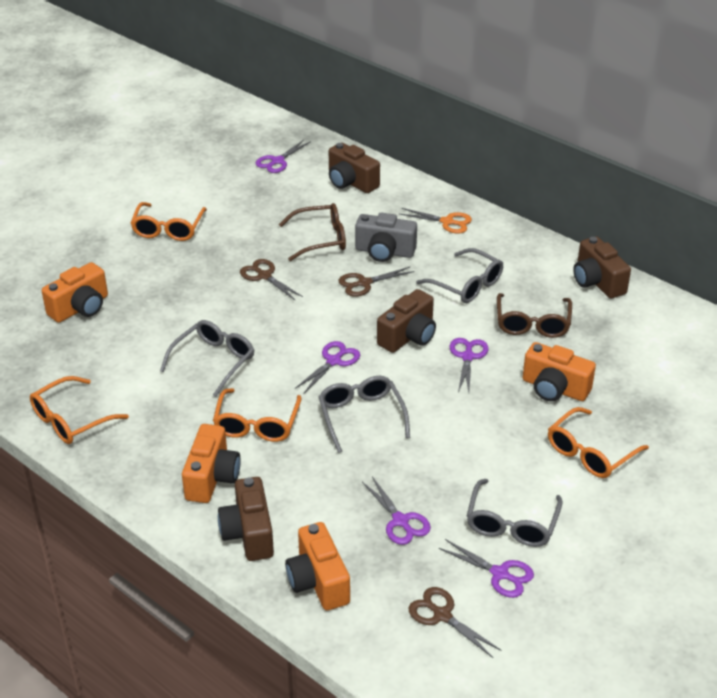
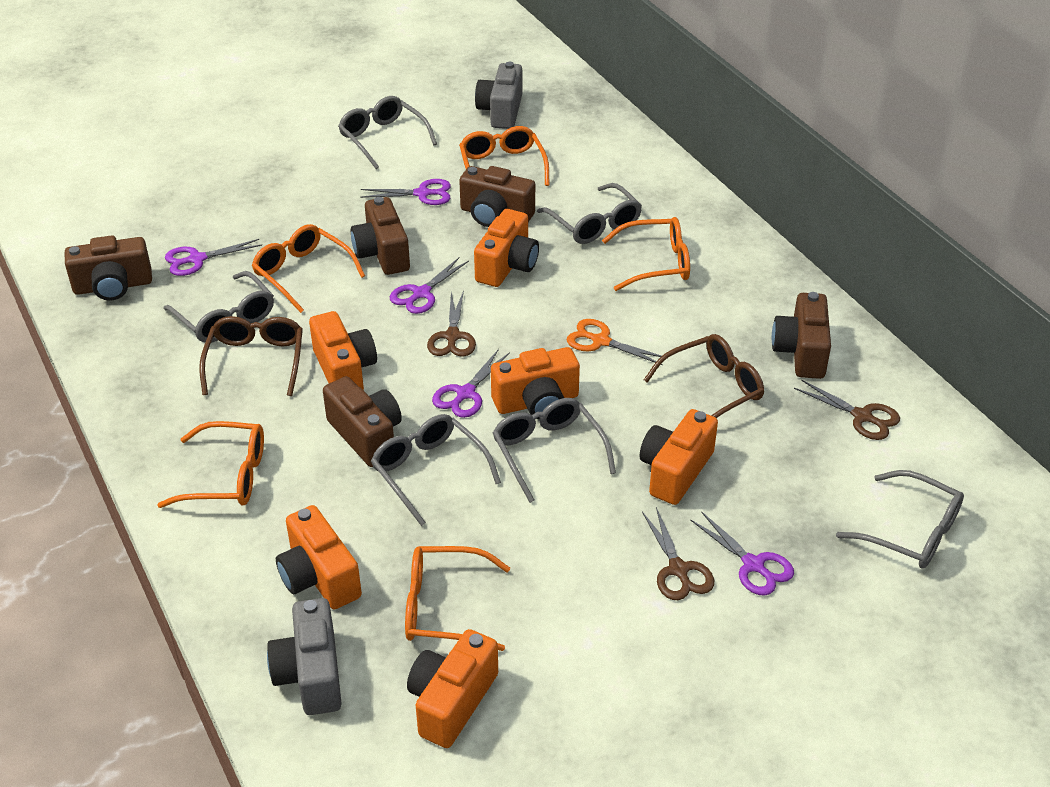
brown camera: [218,477,274,561] [329,142,380,193] [377,289,436,353] [573,236,631,299] = 4 -> [65,235,152,301] [323,376,402,467] [351,197,410,275] [459,166,535,227] [772,292,831,379] = 5
grey camera: [355,213,417,262] = 1 -> [267,598,342,715] [475,62,522,129] = 2
grey glasses: [160,320,254,397] [319,376,410,453] [416,248,503,303] [467,479,563,547] = 4 -> [163,271,274,343] [338,96,437,169] [371,414,501,526] [493,398,616,503] [537,183,642,244] [836,470,964,569] = 6
orange camera: [42,262,108,323] [182,424,241,503] [285,522,350,611] [523,342,596,401] = 4 -> [276,505,362,609] [309,311,377,390] [407,629,498,748] [474,209,539,287] [491,347,580,419] [640,409,718,505] = 6
orange glasses: [30,376,129,444] [131,202,207,241] [213,388,302,442] [548,407,649,478] = 4 -> [157,421,264,508] [252,224,365,313] [405,546,510,651] [459,126,550,186] [602,217,690,291] = 5

